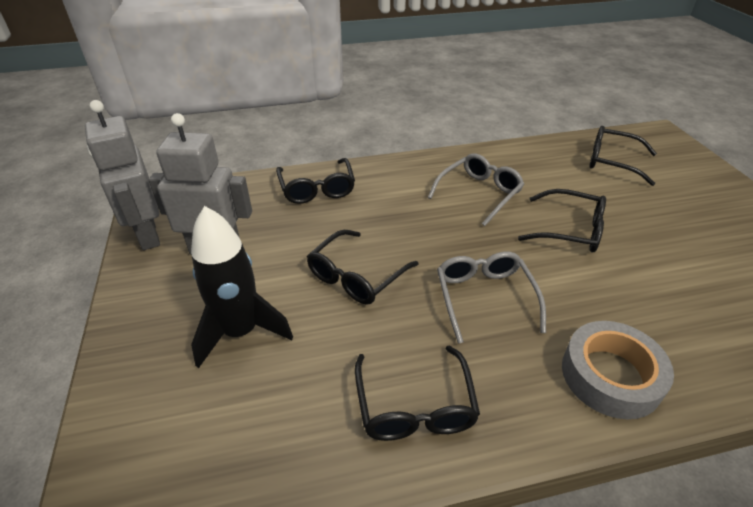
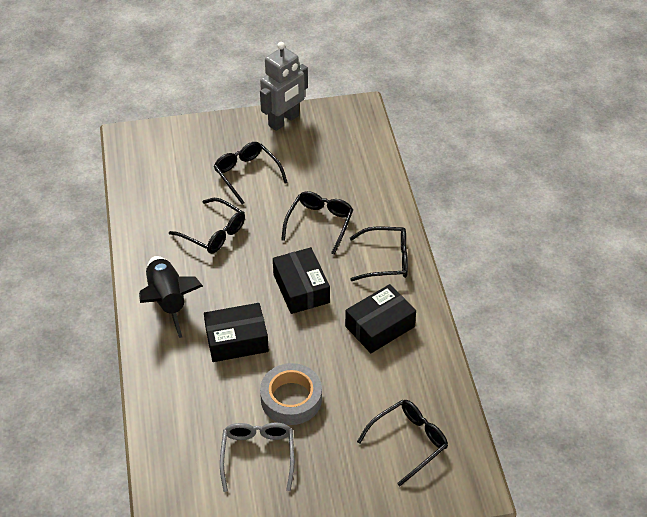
black box: none = 0 -> [204,303,269,362] [273,247,330,314] [345,284,416,353] = 3
grey glasses: [428,153,524,226] [437,252,546,344] = 2 -> [220,423,294,492] = 1
grey robot: [85,100,160,250] [149,113,252,255] = 2 -> [260,42,308,131] = 1

